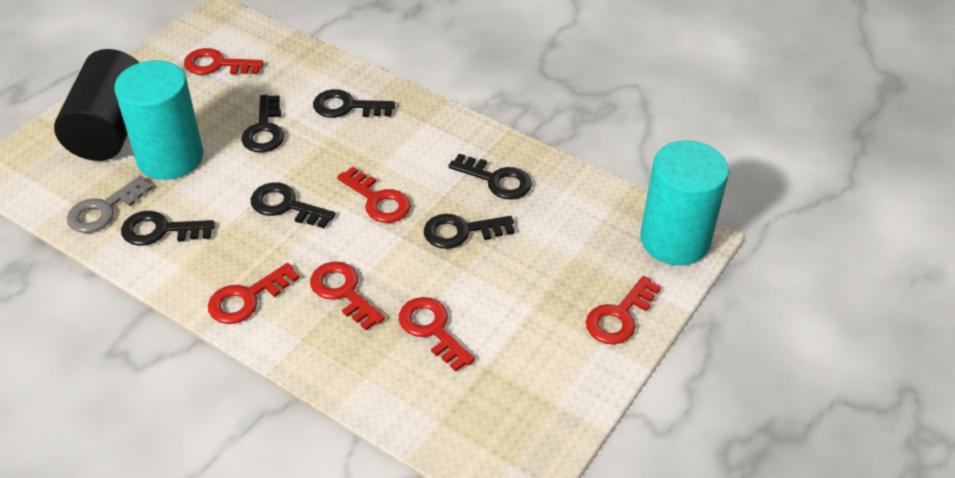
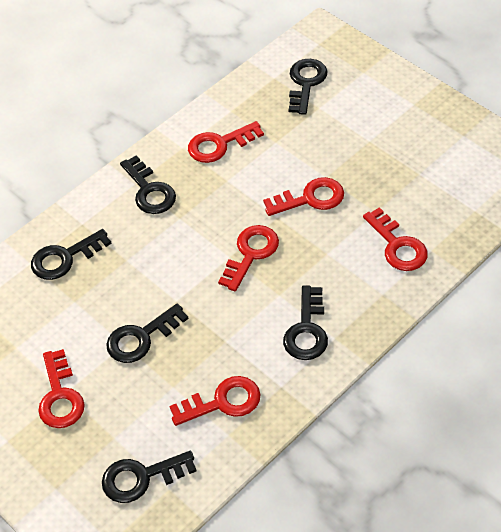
black cylinder: [54,49,140,161] = 1 -> none = 0
grey key: [67,176,153,233] = 1 -> none = 0
turquoise cylinder: [114,60,203,180] [640,140,729,266] = 2 -> none = 0

